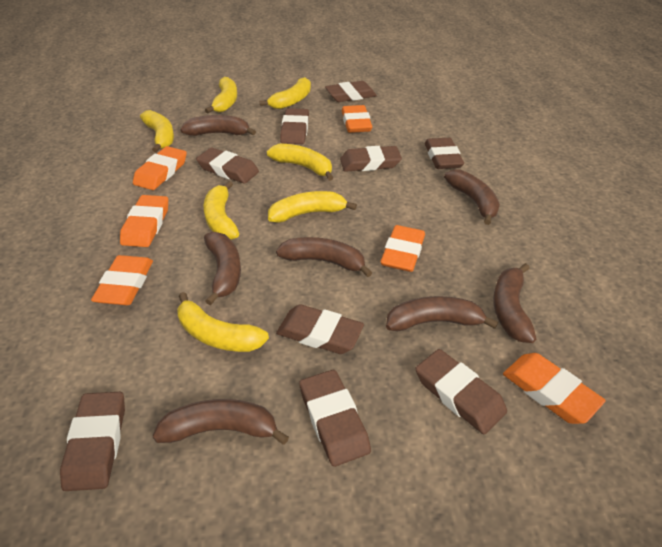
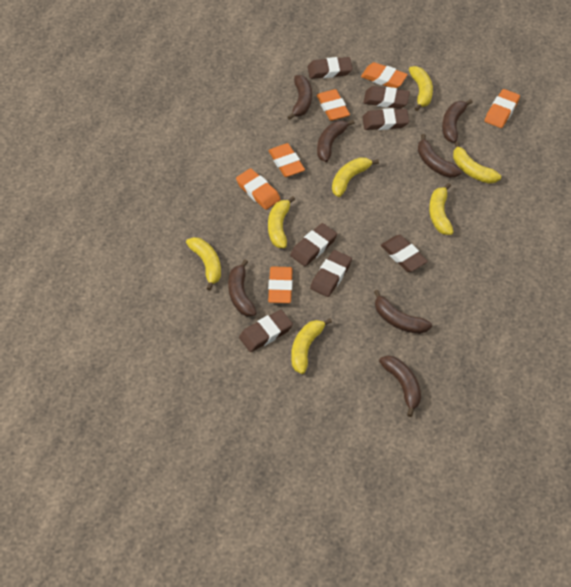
brown eraser: [60,392,125,491] [196,148,259,184] [276,304,364,354] [280,108,309,144] [299,370,371,467] [325,81,377,102] [340,146,402,172] [415,349,507,434] [425,138,464,169] = 9 -> [239,310,293,352] [290,223,337,266] [307,57,353,79] [310,250,352,297] [362,108,409,130] [363,86,410,109] [381,235,428,272] = 7

